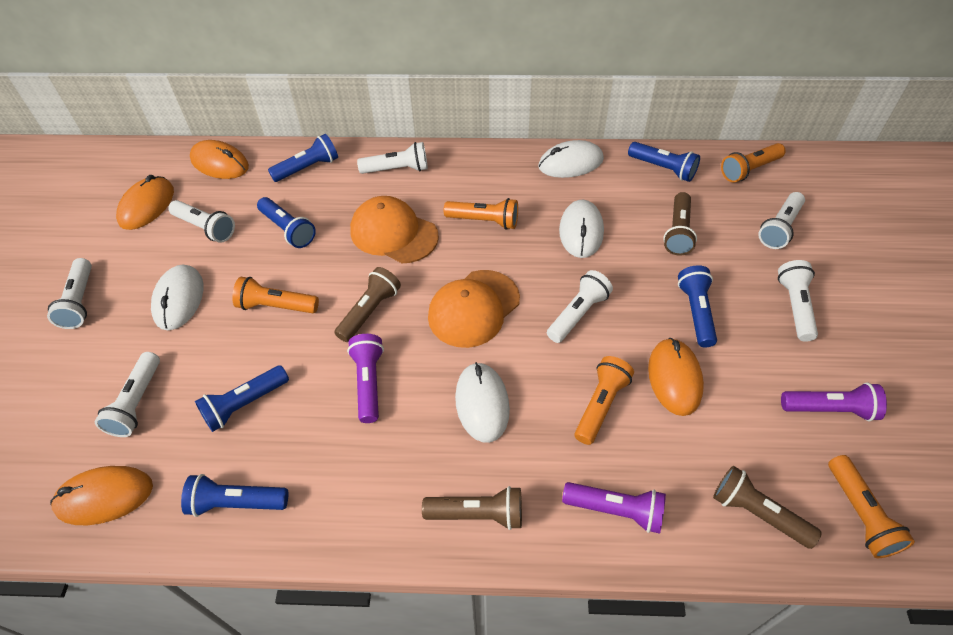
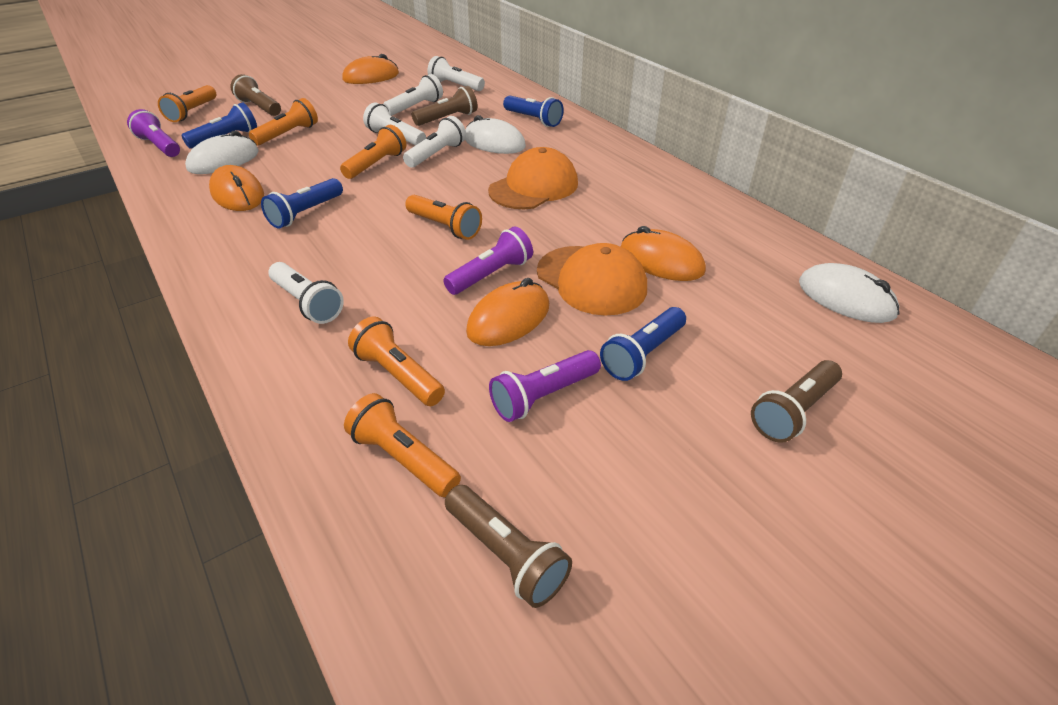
blue flashlight: [181,474,288,517] [195,365,289,432] [257,197,316,248] [268,134,338,182] [628,142,700,182] [678,265,717,348] = 6 -> [181,102,257,148] [261,178,343,229] [503,96,564,127] [600,307,686,381] = 4
orange flashlight: [232,277,319,313] [444,198,518,230] [575,356,634,445] [721,143,786,183] [828,455,915,558] = 5 -> [158,85,216,122] [249,98,318,145] [340,125,406,179] [344,393,461,497] [348,317,445,406] [405,195,482,240] = 6
white flashlight: [47,258,92,329] [95,352,160,437] [168,200,235,243] [357,142,428,174] [547,270,613,343] [758,192,805,249] [778,260,818,342] = 7 -> [268,262,344,324] [363,103,426,146] [383,74,443,116] [403,116,466,168] [427,56,485,91] = 5
white mouse: [151,264,204,330] [455,362,510,443] [538,140,604,178] [559,200,604,258] = 4 -> [185,131,259,174] [465,115,526,154] [799,263,900,323] = 3

